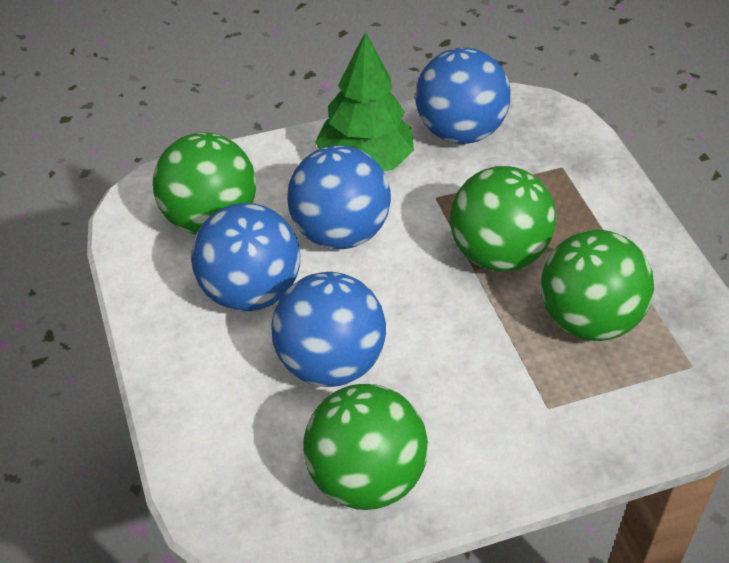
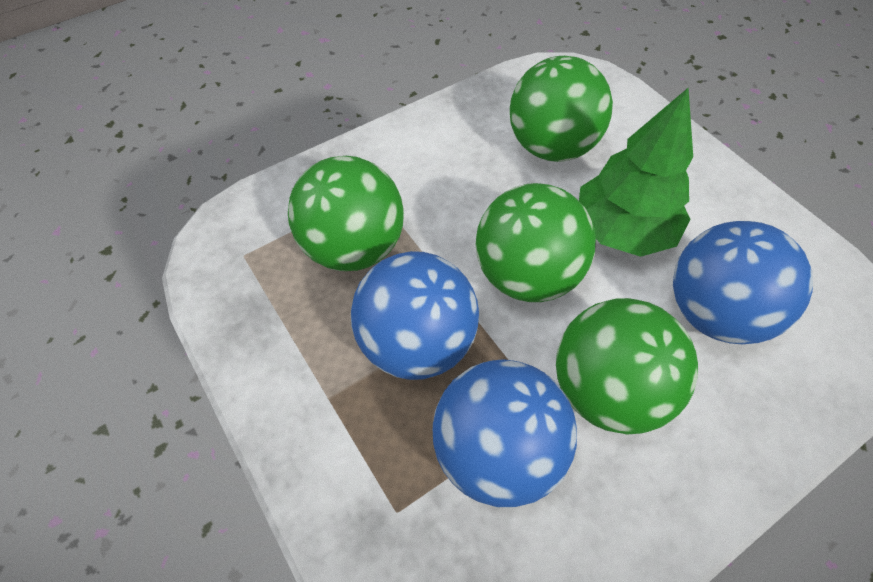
blue ball: [191,203,300,312] [271,272,386,387] [287,145,391,249] [415,48,510,144] = 4 -> [351,251,479,380] [433,359,577,508] [673,221,813,344] = 3

